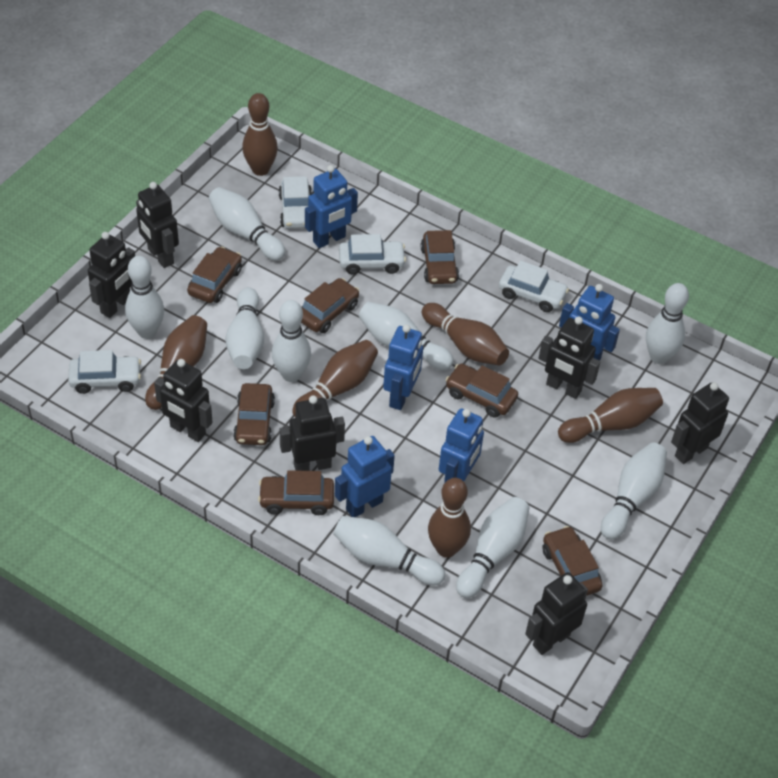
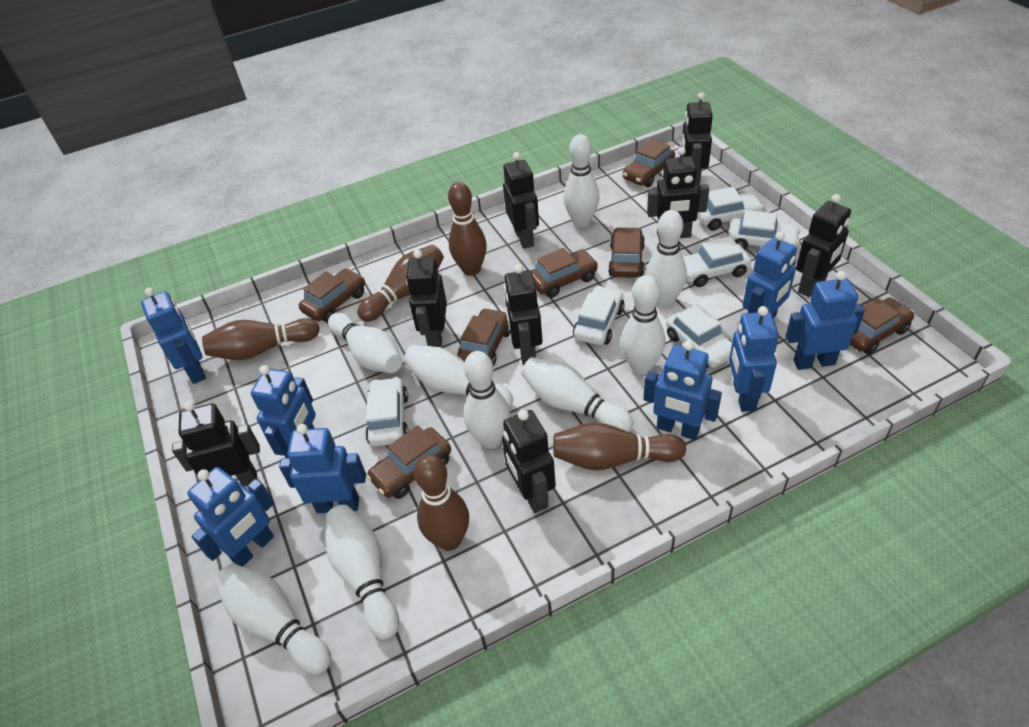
black robot: [88,232,135,318] [136,182,179,268] [154,359,213,442] [280,395,345,471] [525,572,588,655] [538,316,600,399] [671,382,729,464] = 7 -> [172,401,260,487] [406,250,447,347] [502,410,556,513] [503,152,539,249] [504,264,542,366] [647,147,709,240] [681,92,713,187] [796,194,851,297] = 8
blue robot: [305,165,358,248] [335,436,395,517] [383,325,423,410] [439,408,484,483] [559,284,620,361] = 5 -> [141,288,206,384] [187,467,274,567] [251,365,316,458] [279,424,366,513] [643,340,722,440] [729,306,779,412] [743,231,797,319] [785,271,865,370] = 8
brown bowling pin: [145,315,207,410] [242,93,278,176] [292,340,378,418] [422,303,509,366] [428,478,471,558] [558,388,663,443] = 6 -> [202,318,320,360] [357,245,444,322] [414,454,469,551] [448,182,487,276] [553,422,686,470] = 5
white car: [68,350,141,394] [279,176,312,229] [339,234,406,275] [499,260,569,312] = 4 -> [365,377,409,447] [573,286,625,345] [666,304,732,368] [683,236,751,287] [697,187,764,231] [728,210,801,250] = 6

